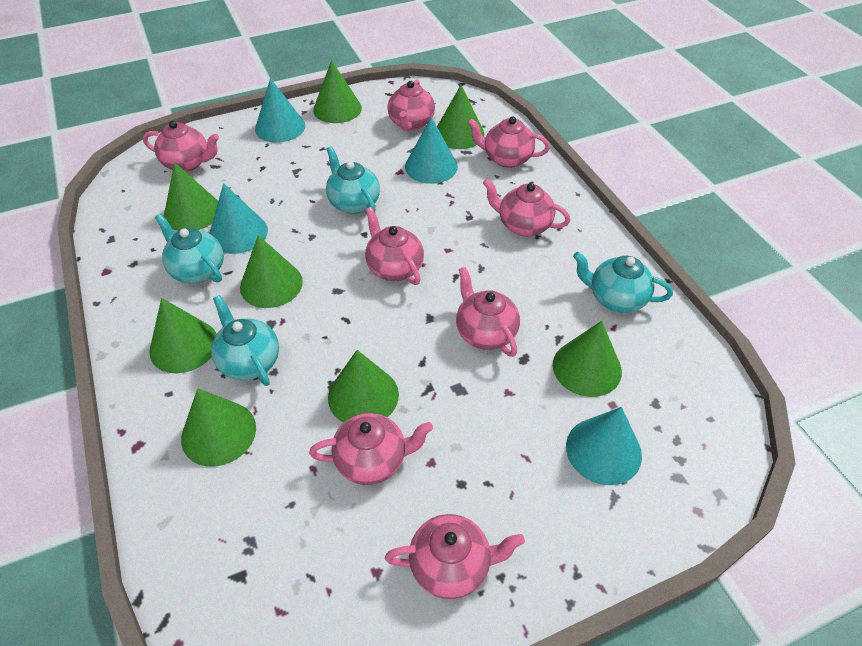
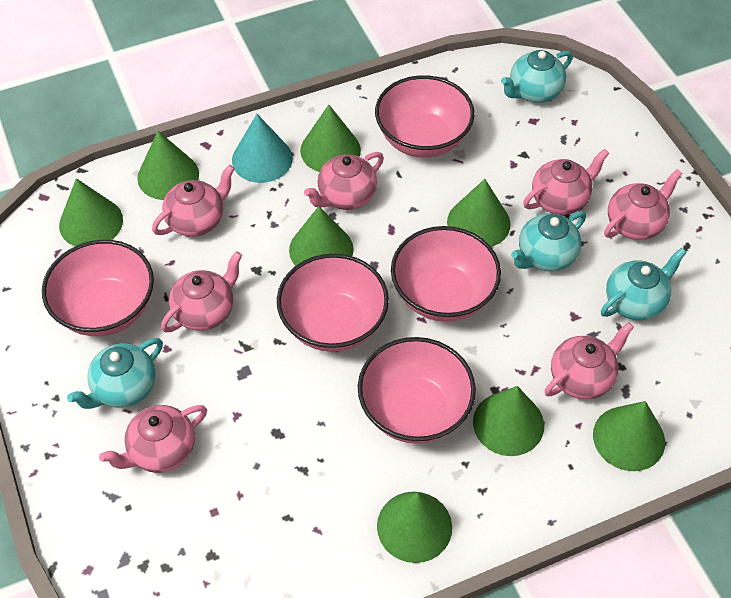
pink bowl: none = 0 -> [42,240,154,336] [277,254,389,352] [358,337,476,444] [375,75,475,158] [391,226,501,322] = 5
pink teapot: [143,121,219,172] [309,413,433,485] [365,207,424,285] [385,514,525,599] [387,79,435,131] [456,267,520,357] [467,117,550,168] [483,179,570,236] = 8 -> [99,405,207,473] [152,165,235,237] [161,251,242,332] [304,152,384,210] [523,149,609,215] [545,322,634,400] [604,169,682,240] = 7
turquoise cone: [209,183,268,254] [255,78,305,143] [405,117,458,184] [566,407,642,485] = 4 -> [232,114,293,183] = 1

